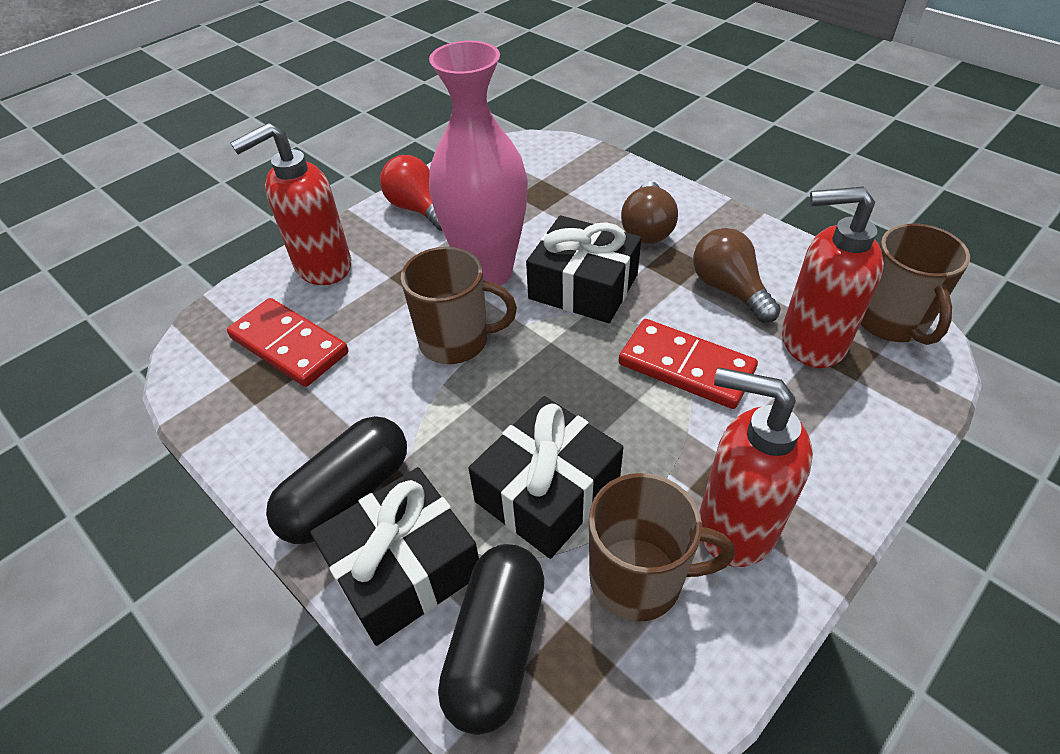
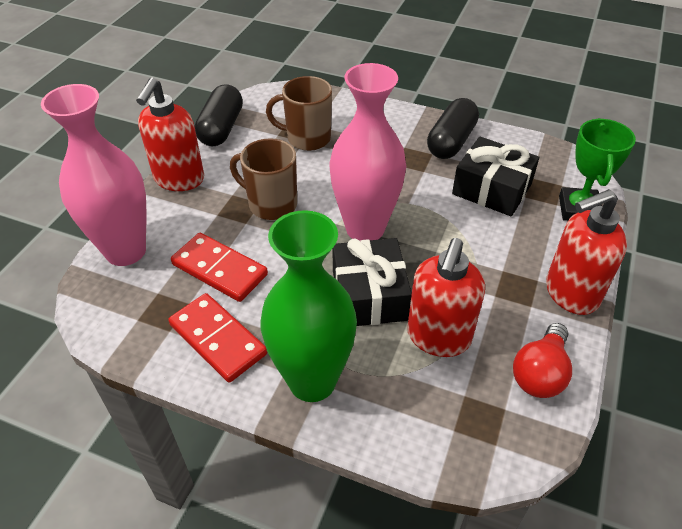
black gift: [310,467,479,646] [468,396,623,559] [526,215,641,323] = 3 -> [332,238,412,326] [452,137,539,216] = 2
brown light bulb: [621,181,678,244] [693,228,781,323] = 2 -> none = 0
brown mug: [401,247,517,364] [589,473,735,622] [861,223,970,345] = 3 -> [230,138,297,220] [266,76,332,151] = 2
green trophy: none = 0 -> [559,118,636,221] = 1
green vase: none = 0 -> [260,210,357,402] = 1
pink vase: [429,41,528,285] = 1 -> [41,84,147,266] [329,63,406,241] = 2

